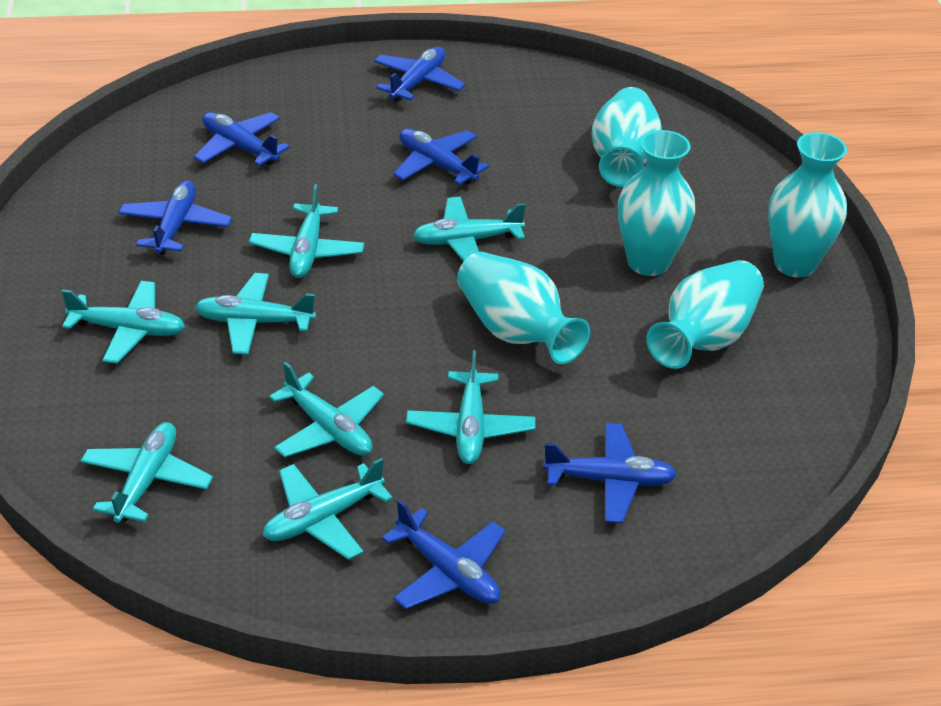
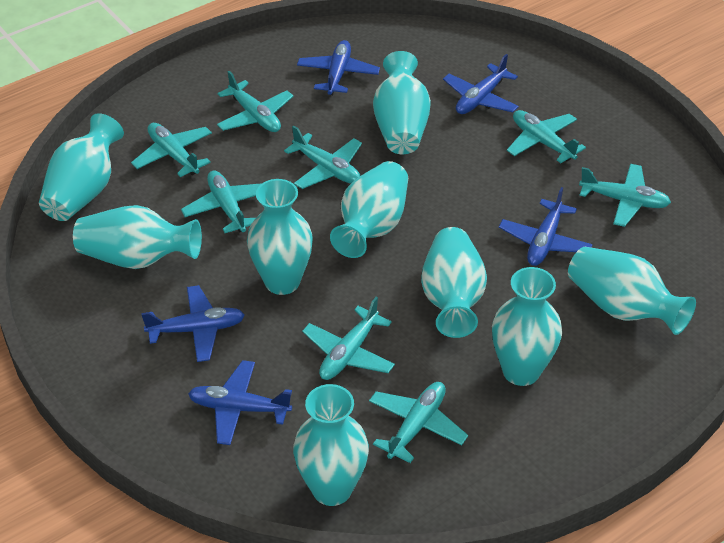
blue plane: [119,180,232,255] [194,112,290,166] [374,47,465,102] [382,499,506,609] [393,129,489,185] [543,423,677,523] = 6 -> [141,285,245,362] [188,360,292,445] [297,40,380,95] [443,54,519,114] [499,187,593,266] = 5
turquoise vase: [457,252,590,364] [591,87,662,187] [618,130,695,276] [646,260,764,369] [768,132,847,278] = 5 -> [39,113,124,221] [73,205,202,269] [247,179,313,295] [293,384,369,506] [330,161,408,258] [373,51,431,154] [421,227,487,338] [492,267,562,386] [568,247,696,335] = 9

